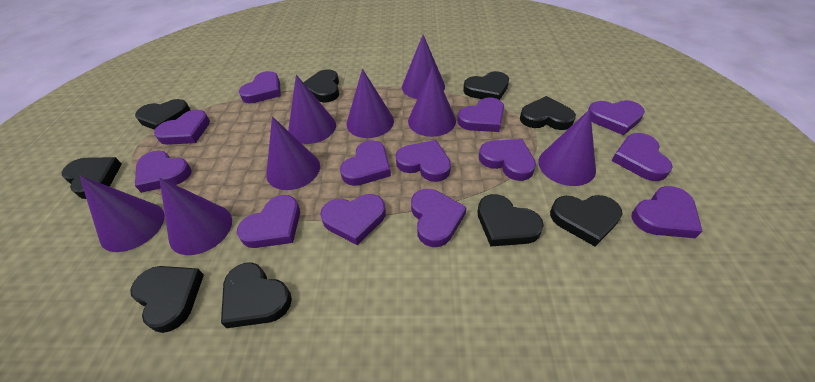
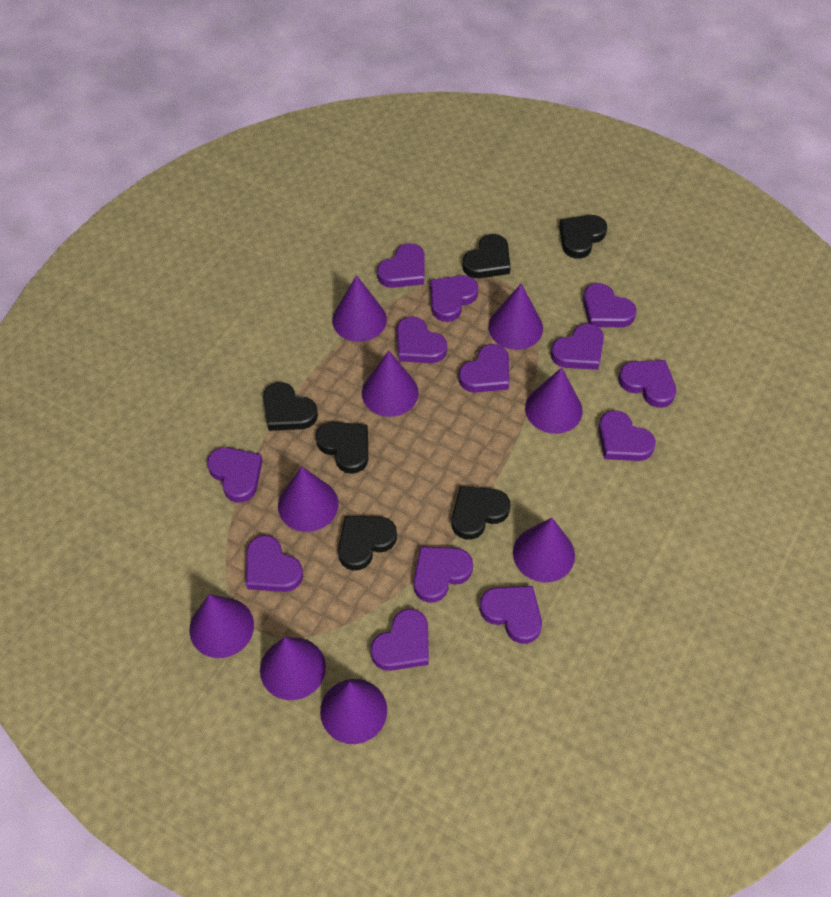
black heart: [62,157,122,199] [130,266,204,333] [135,99,191,130] [221,262,292,328] [303,69,339,102] [463,71,509,100] [478,194,544,247] [520,96,576,130] [550,195,623,246] = 9 -> [263,382,318,431] [316,422,368,474] [338,516,397,571] [452,486,510,540] [462,234,511,278] [559,215,607,259] = 6
purple cone: [80,176,165,252] [159,178,232,255] [266,116,320,190] [288,75,336,144] [346,69,394,138] [402,35,445,99] [408,67,456,137] [538,109,596,186] = 8 -> [189,594,254,658] [260,637,326,700] [278,466,338,532] [320,679,387,744] [332,275,387,342] [362,350,419,417] [488,283,543,350] [513,518,575,582] [525,367,583,434] = 9

